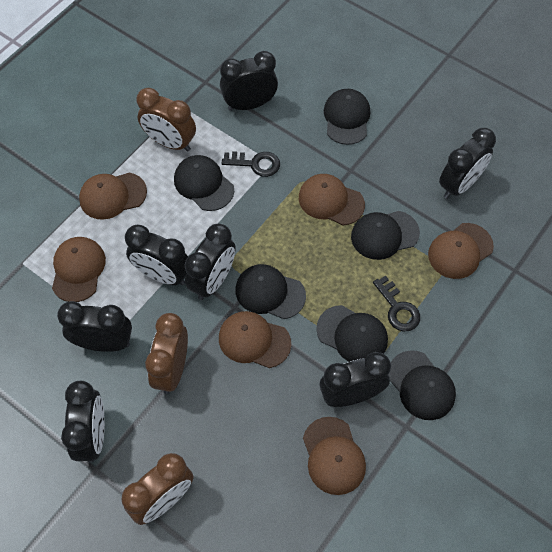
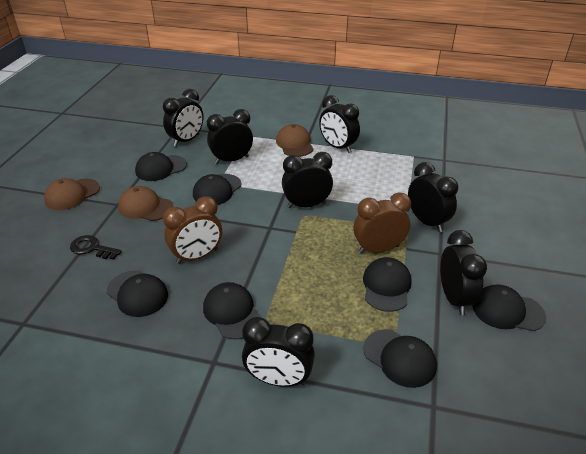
black cap: [174,155,234,211] [236,264,306,319] [316,305,388,362] [324,89,370,145] [351,211,420,260] [388,350,456,420] = 6 -> [107,270,168,317] [135,152,187,181] [193,174,241,205] [203,282,262,340] [363,257,411,312] [363,329,437,388] [472,284,546,331] = 7
black key: [222,151,280,177] [373,276,420,332] = 2 -> [70,235,122,260] = 1
brown cap: [52,237,106,302] [79,172,147,220] [219,311,291,368] [299,174,365,225] [303,417,366,495] [428,223,494,279] = 6 -> [44,178,100,210] [118,186,173,221] [276,124,313,157] = 3
brown clock: [122,453,194,525] [137,88,196,152] [145,313,188,394] = 3 -> [163,196,222,264] [353,192,411,254] = 2

